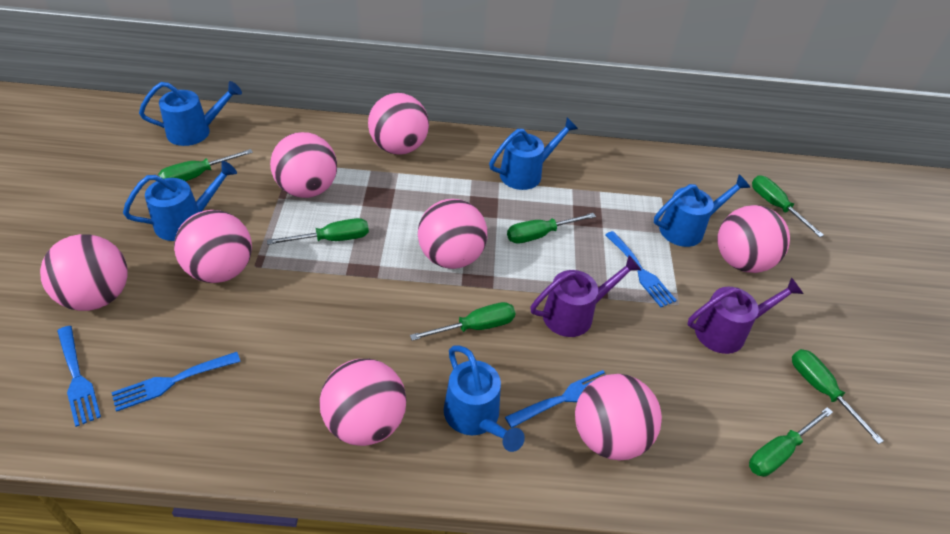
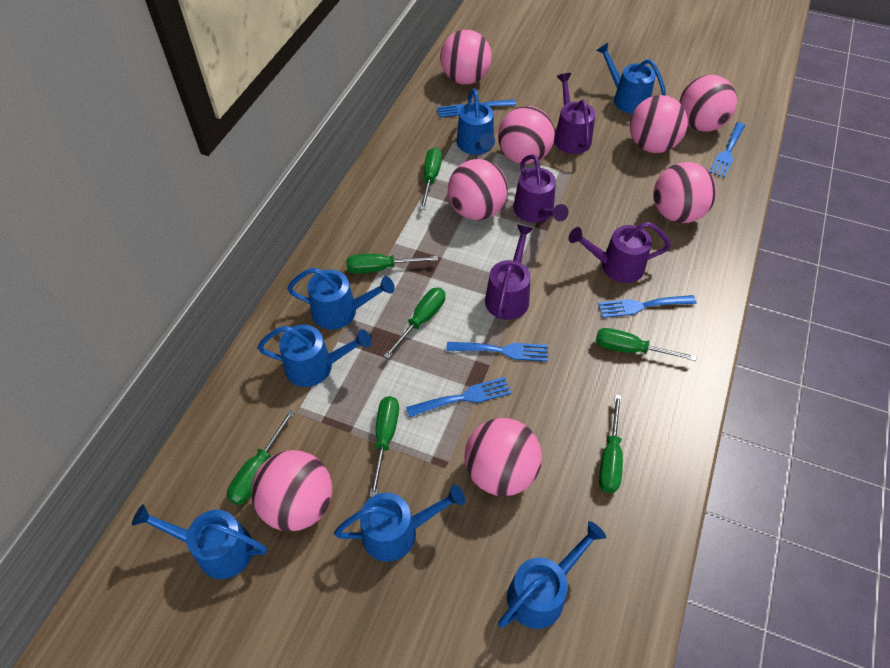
blue fork: [57,326,101,427] [111,352,241,412] [505,370,605,428] [605,231,677,307] = 4 -> [406,377,511,417] [437,99,516,118] [446,342,548,361] [598,295,697,318] [710,122,745,178] = 5
blue watering can: [123,161,237,241] [139,81,242,146] [444,345,525,452] [489,118,578,190] [654,174,750,247] = 5 -> [132,504,267,579] [258,325,371,387] [287,268,395,329] [334,485,465,562] [457,89,495,155] [498,521,606,629] [596,43,666,114] = 7
purple watering can: [530,255,641,337] [687,277,803,354] = 2 -> [485,225,534,320] [513,154,569,223] [554,73,595,154] [568,222,671,283] = 4

